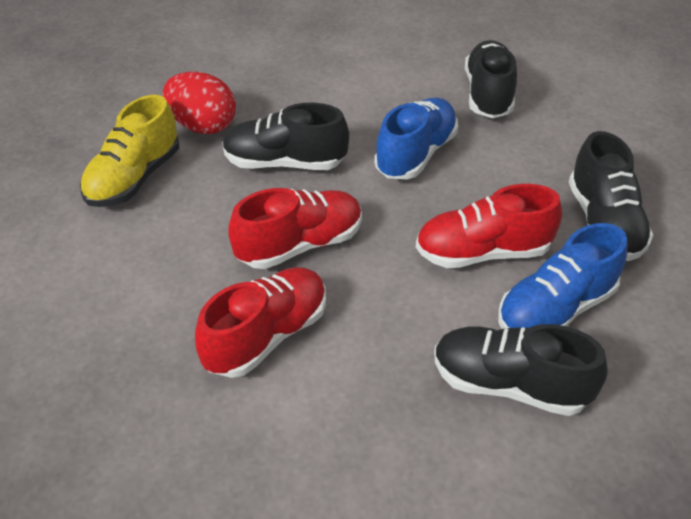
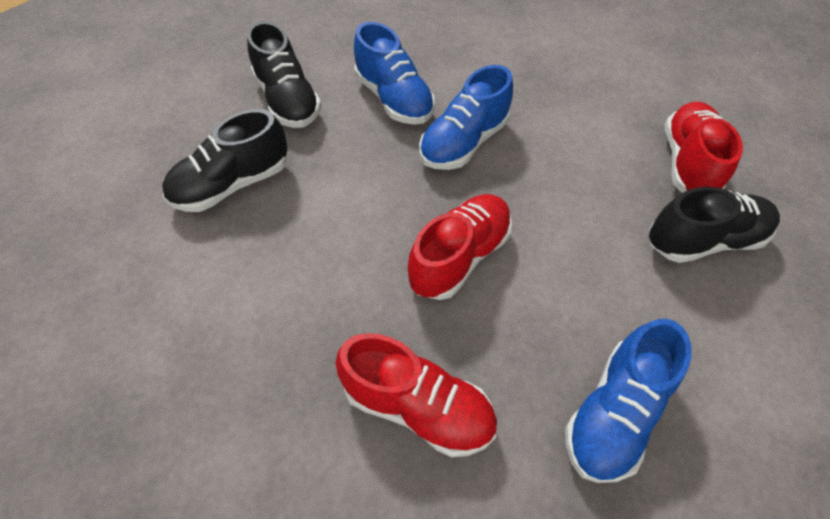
black shoe: [222,103,349,170] [434,324,608,416] [465,40,517,118] [569,131,653,261] = 4 -> [162,109,288,212] [247,21,322,128] [649,187,780,263] = 3
blue shoe: [374,98,458,179] [498,223,628,329] = 2 -> [354,22,435,125] [419,65,513,170] [565,319,691,483] = 3
red egg: [163,72,236,134] = 1 -> none = 0
yellow shoe: [80,94,179,207] = 1 -> none = 0

